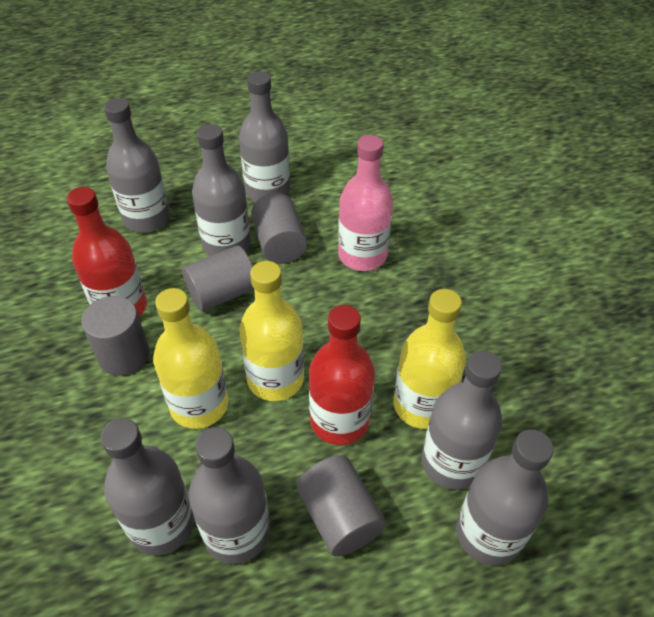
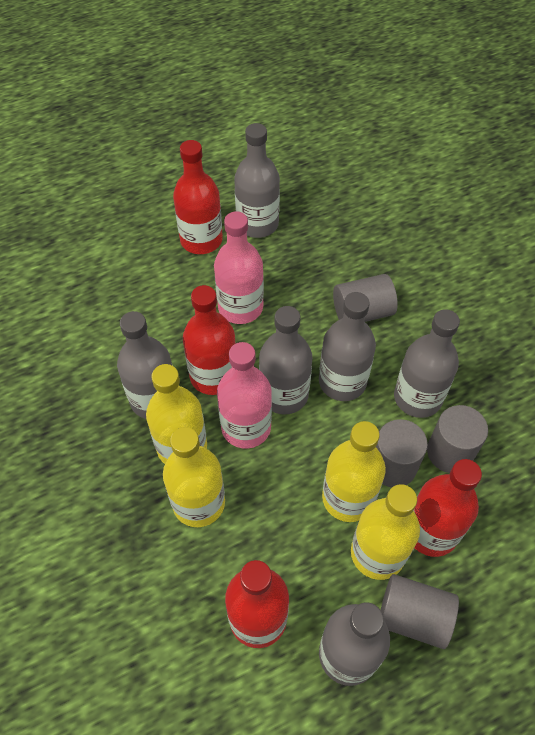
grey bottle: [101,418,195,555] [104,98,170,233] [189,427,270,564] [192,124,251,256] [239,72,290,202] [421,351,502,490] [456,429,554,566] = 7 -> [117,311,173,419] [234,123,280,238] [259,306,312,415] [319,292,376,401] [319,602,390,686] [394,309,460,418] = 6
pink bottle: [338,135,393,271] = 1 -> [214,211,264,324] [217,342,272,449] = 2
red bottle: [66,187,147,317] [309,305,375,445] = 2 -> [173,140,223,254] [183,285,236,395] [225,560,289,648] [413,459,482,557] = 4
yellow bottle: [153,288,228,429] [239,261,304,401] [394,289,466,429] = 3 -> [146,364,207,464] [163,427,225,527] [322,421,386,522] [351,484,420,580] = 4

